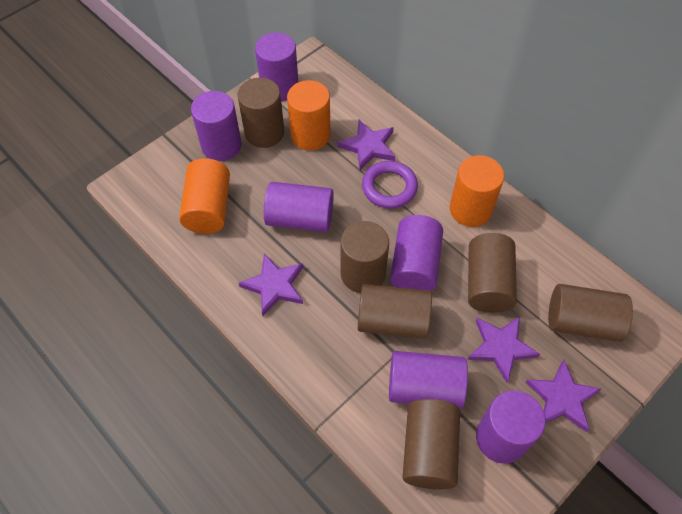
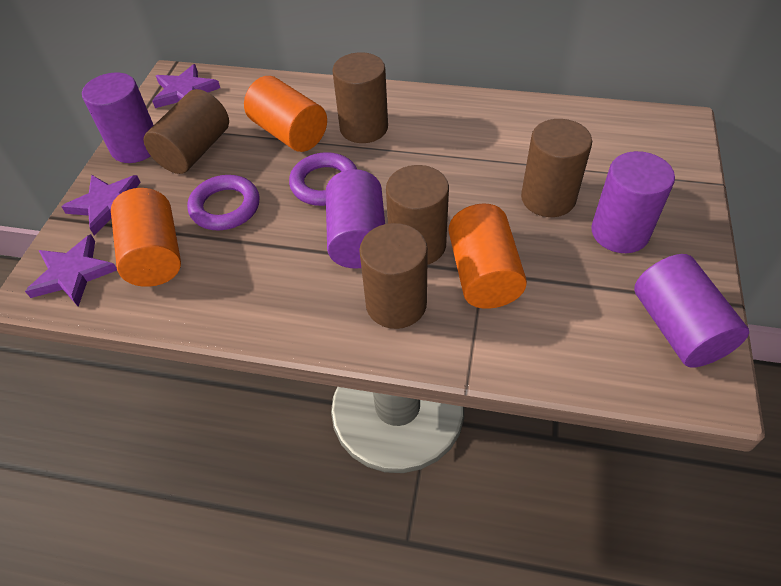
brown cylinder: [238,78,284,148] [341,221,389,293] [358,284,432,339] [402,399,460,489] [468,233,517,313] [548,284,633,342] = 6 -> [144,89,229,174] [332,52,388,143] [359,223,428,329] [386,165,449,265] [521,119,592,217] = 5
purple cylinder: [191,91,242,161] [255,32,298,101] [264,182,334,232] [389,351,468,408] [390,215,443,291] [476,390,545,464] = 6 -> [82,72,154,163] [326,169,385,269] [591,151,675,253] [634,254,749,368] = 4
purple ring: [362,161,418,209] = 1 -> [187,175,259,230] [289,152,357,206] = 2
purple star: [239,254,303,316] [338,120,395,170] [468,316,540,383] [525,360,601,432] = 4 -> [25,234,117,306] [61,175,141,235] [152,64,220,108] = 3

